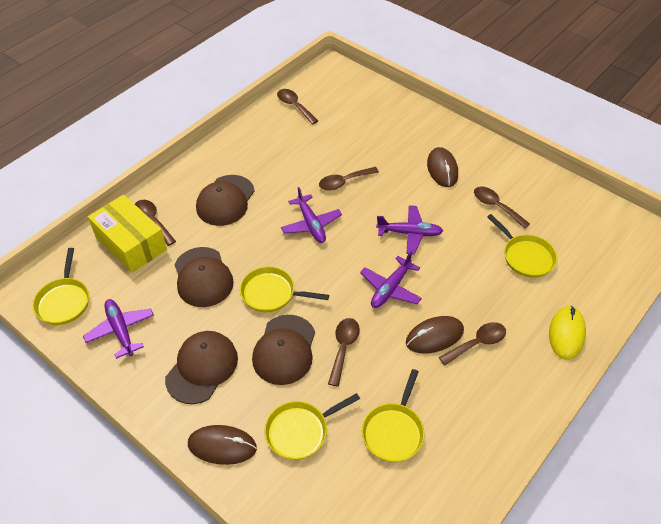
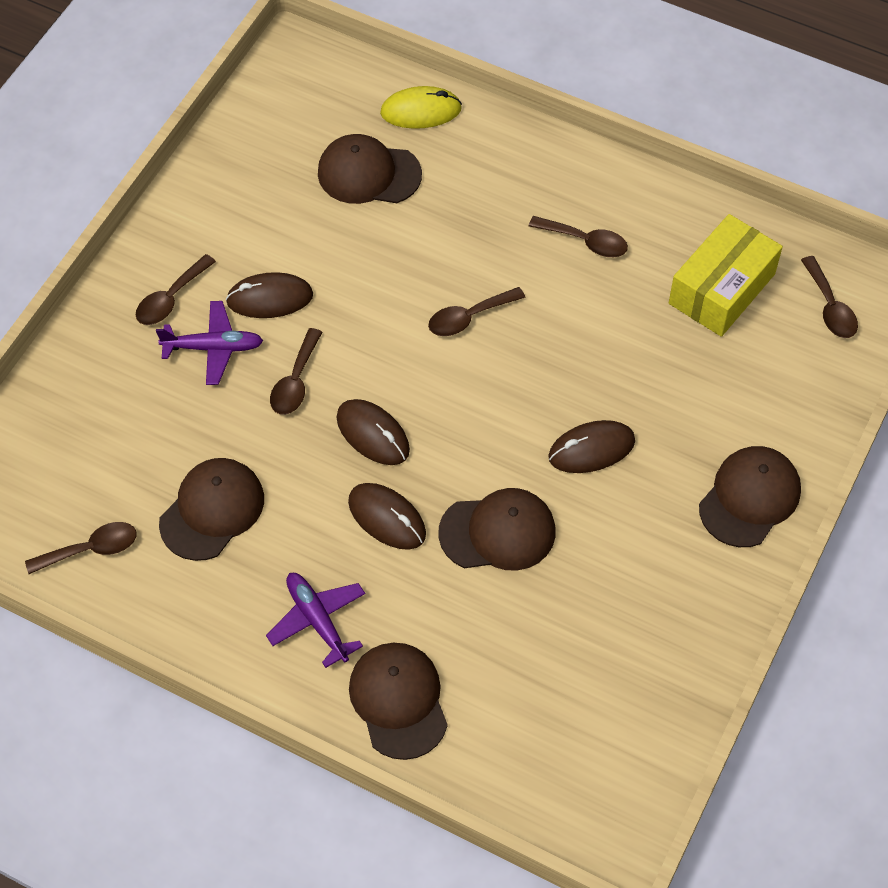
brown cap: [165,331,238,404] [174,247,234,307] [196,175,255,226] [252,315,315,385] = 4 -> [159,458,264,561] [318,134,422,204] [349,643,448,760] [438,488,555,570] [699,446,801,547] = 5
brown mouse: [188,425,257,465] [406,316,464,354] [427,147,458,187] = 3 -> [226,272,313,318] [337,399,410,465] [348,483,426,550] [548,420,635,473] = 4
purple plane: [83,299,154,359] [281,187,342,243] [360,251,422,308] [376,205,443,255] = 4 -> [156,301,263,385] [266,573,365,668] = 2
yellow pan: [33,248,89,325] [240,266,329,312] [265,393,360,460] [362,369,425,462] [487,214,557,278] = 5 -> none = 0

